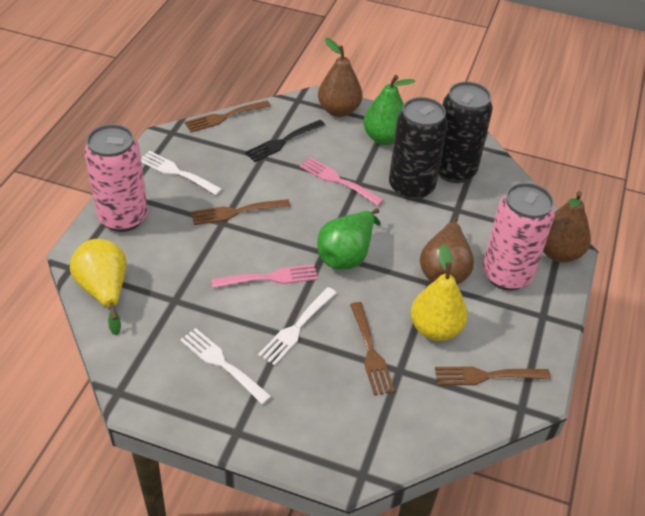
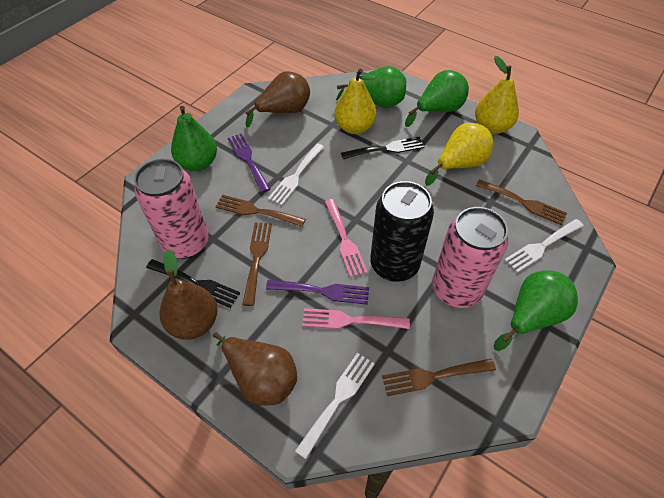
black can: [389,97,448,200] [438,82,493,183] = 2 -> [370,181,434,282] = 1
black fork: [245,120,325,162] = 1 -> [146,259,240,308] [341,137,424,159] = 2
green pear: [317,208,381,270] [363,75,415,145] = 2 -> [171,106,217,171] [336,66,406,109] [405,70,469,127] [494,270,578,351] = 4
purple fork: none = 0 -> [228,133,270,193] [266,280,369,305] = 2
yellow pear: [70,239,127,335] [411,244,468,341] = 2 -> [334,69,376,134] [425,123,493,186] [475,56,519,134] = 3

